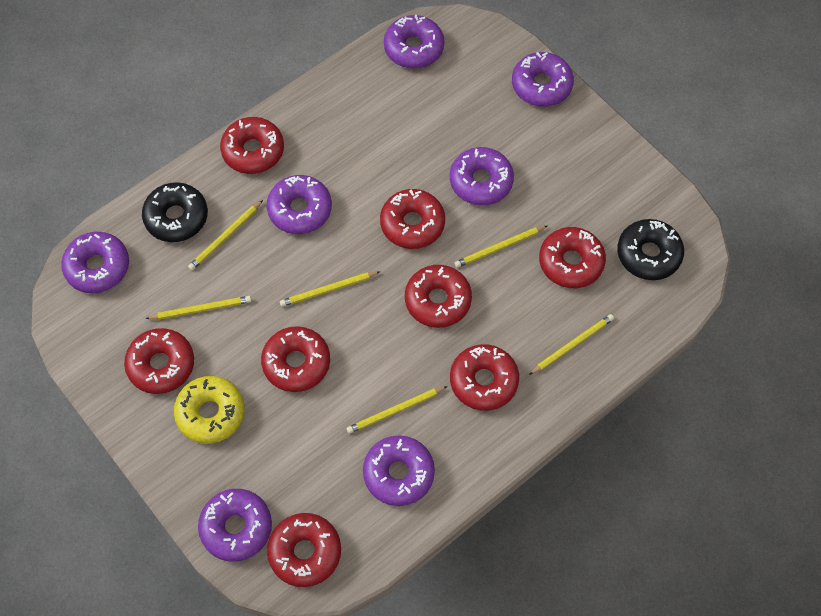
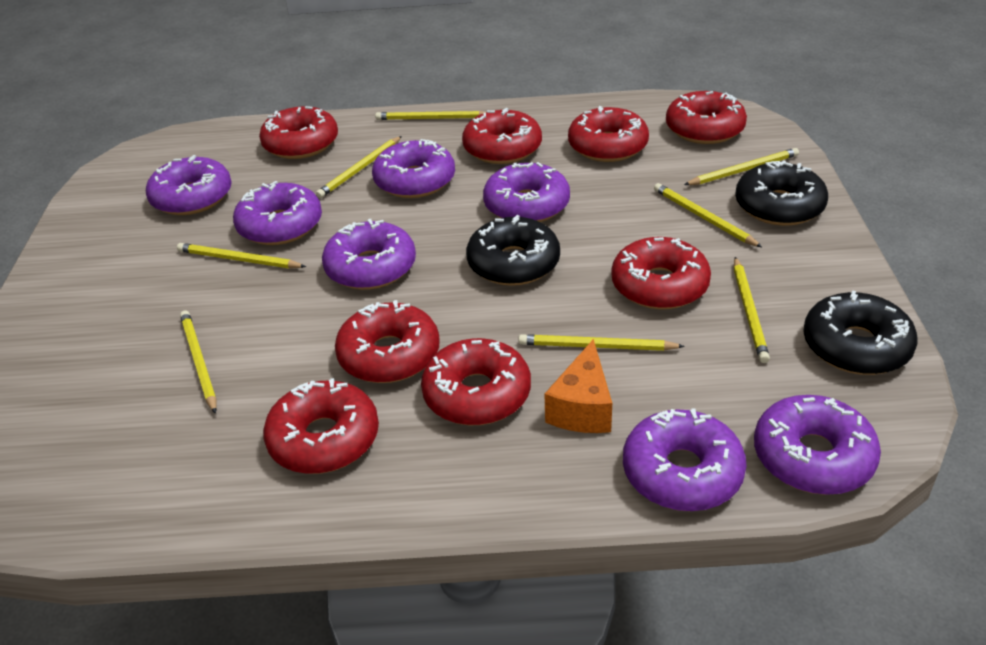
black donut: [142,182,208,242] [617,219,684,280] = 2 -> [466,215,560,286] [735,160,828,226] [803,291,918,375] = 3
orange cheese: none = 0 -> [545,339,612,433] = 1
yellow donut: [174,376,244,444] = 1 -> none = 0
yellow pencil: [145,296,251,319] [188,200,263,270] [280,271,381,307] [347,386,448,434] [455,226,547,268] [529,314,614,375] = 6 -> [177,243,306,269] [180,310,217,414] [316,136,402,198] [375,111,486,120] [518,334,685,351] [654,183,762,247] [684,148,799,185] [734,257,770,363] = 8

